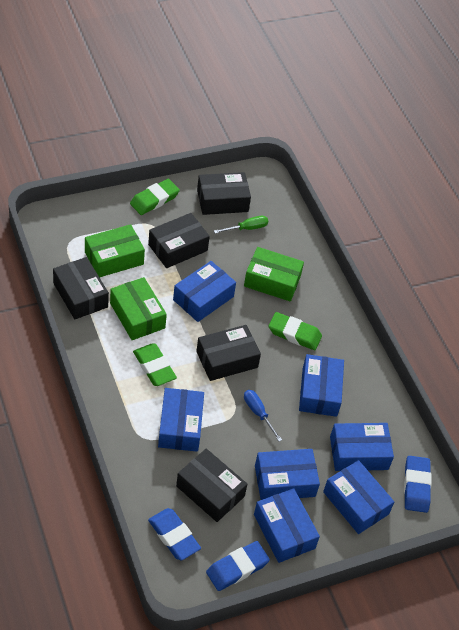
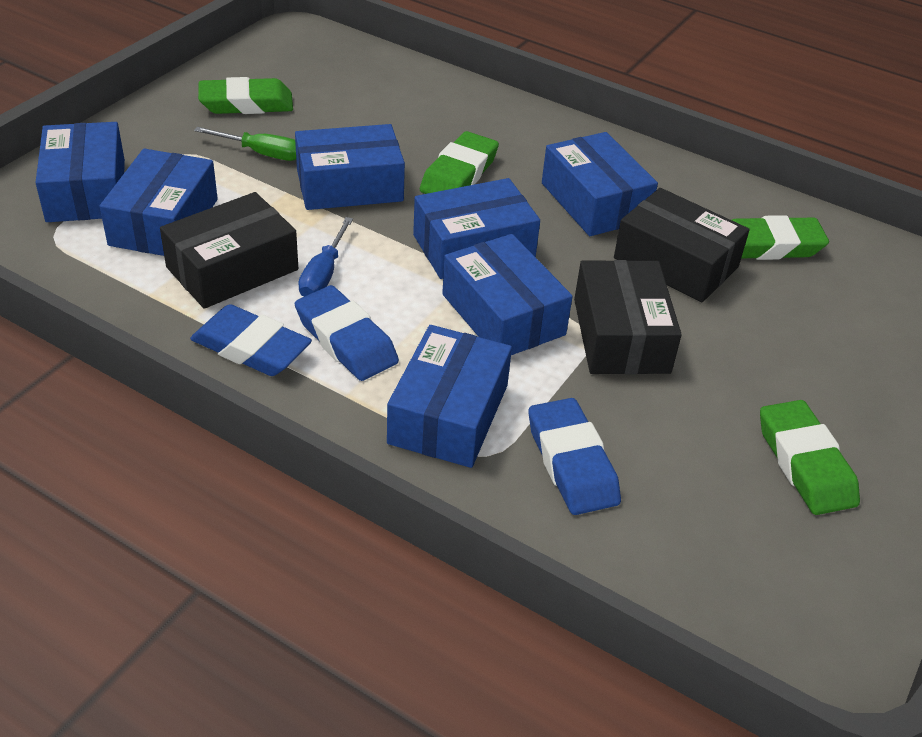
black box: [53,257,109,319] [148,213,210,268] [176,449,247,522] [196,325,261,381] [197,172,251,215] = 5 -> [160,192,298,309] [574,260,682,374] [614,188,750,302] = 3
green box: [85,224,145,278] [110,277,167,340] [244,247,304,302] = 3 -> none = 0
green eraser: [130,179,180,215] [133,344,177,386] [269,312,322,350] = 3 -> [198,77,293,114] [420,131,499,194] [732,215,829,260] [760,400,860,515] = 4

